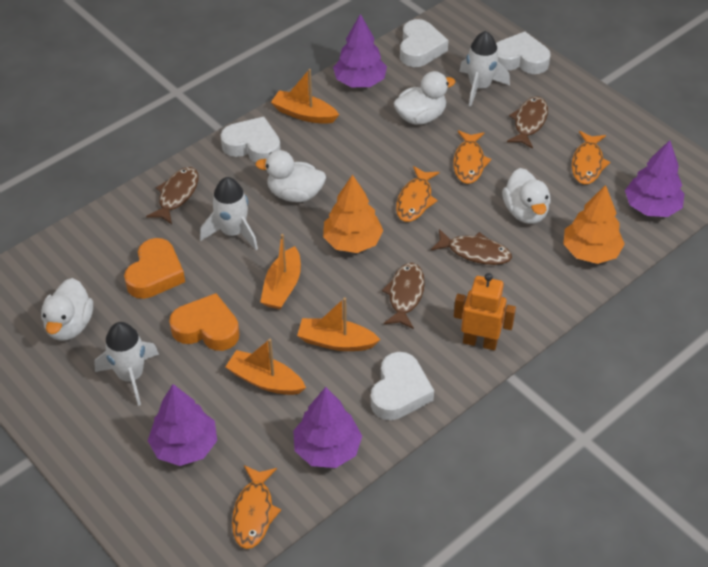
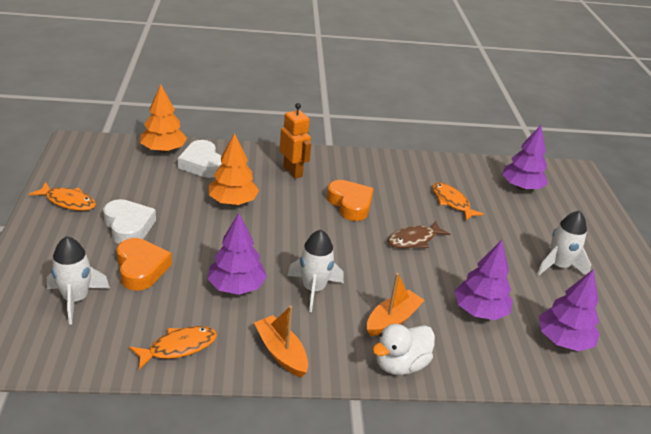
brown fish: [146,167,199,224] [382,263,425,329] [431,229,512,265] [507,97,548,149] = 4 -> [388,220,450,248] = 1
orange boat: [226,339,306,395] [260,234,301,309] [271,69,339,124] [297,297,380,351] = 4 -> [254,306,308,377] [367,273,425,336] = 2
orange fish: [232,465,281,549] [396,166,440,222] [453,130,491,184] [572,131,611,184] = 4 -> [29,182,96,211] [129,326,217,370] [432,182,484,221] = 3
white duck: [41,278,93,341] [255,150,326,202] [394,71,455,125] [502,168,551,224] = 4 -> [372,324,435,375] = 1
white heart: [221,117,281,163] [371,352,434,420] [400,19,449,67] [496,32,551,74] = 4 -> [103,199,156,244] [178,140,222,178] = 2

